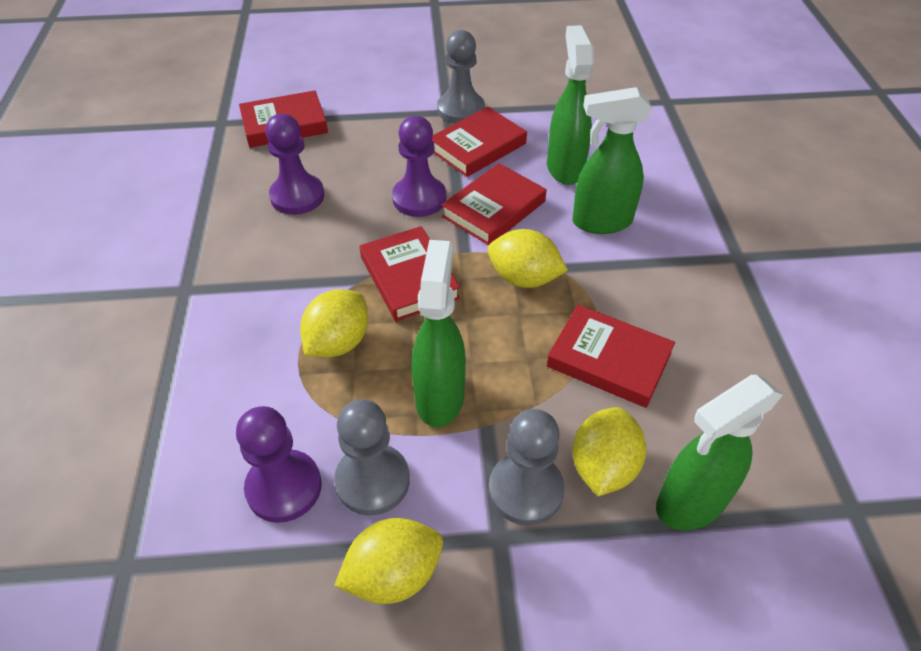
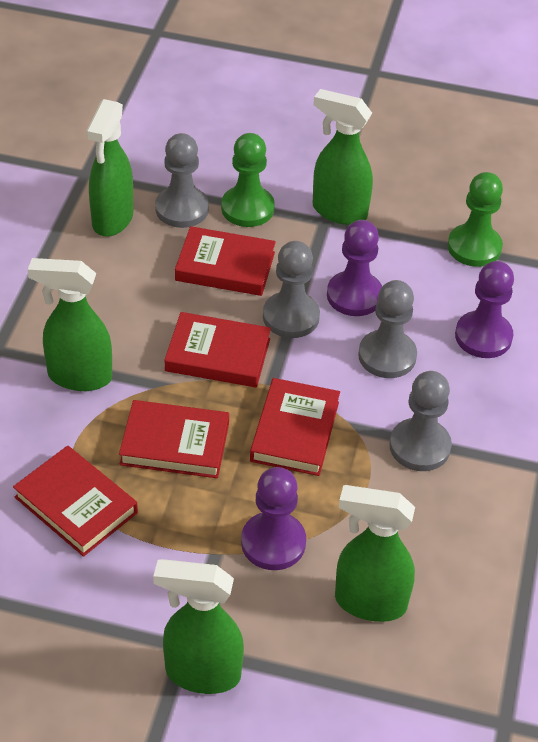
green pawn: none = 0 -> [221,133,275,227] [447,172,503,267] = 2
green spray bottle: [412,240,466,427] [547,25,594,185] [573,87,652,234] [656,375,783,530] = 4 -> [28,258,112,391] [86,99,134,237] [153,559,244,694] [313,89,373,225] [335,485,415,622] = 5
grey pawn: [334,399,410,516] [437,30,485,124] [489,409,565,526] = 3 -> [155,133,209,228] [263,241,320,338] [358,280,417,378] [390,371,452,471] = 4
yellow lemon: [300,289,368,357] [334,518,443,604] [487,229,568,288] [573,407,646,496] = 4 -> none = 0

